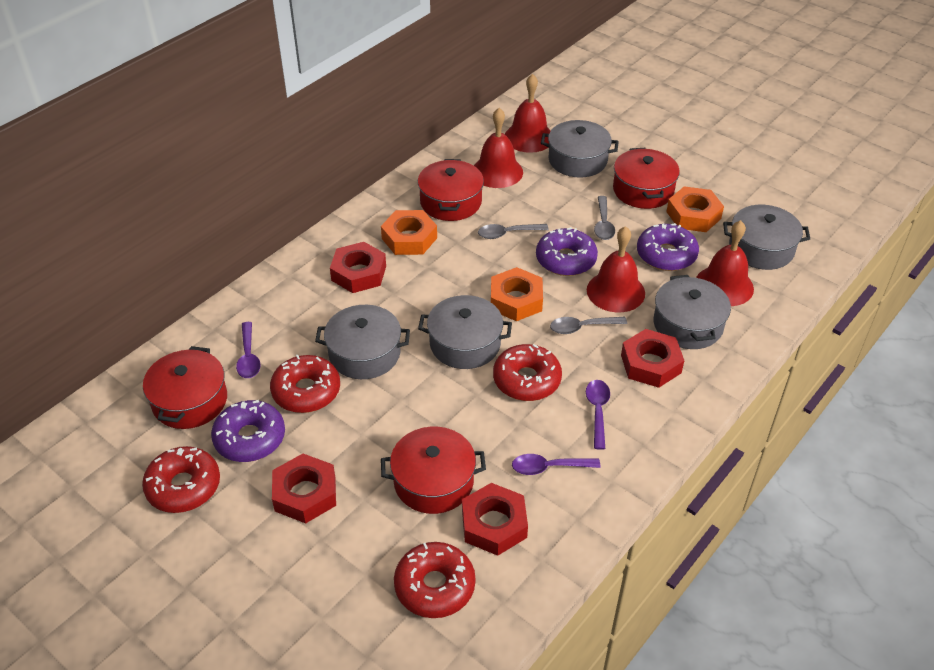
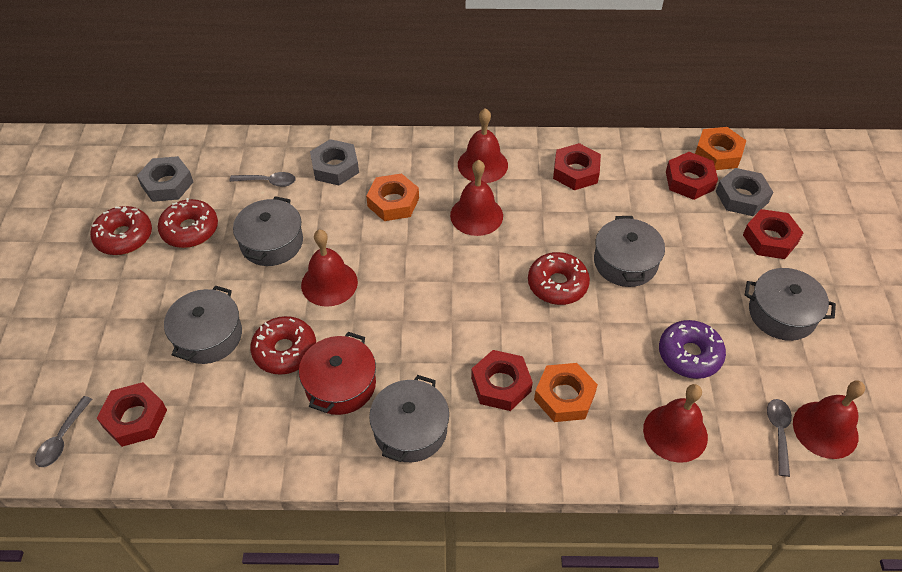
grey nut: none = 0 -> [137,156,193,202] [310,139,359,185] [716,168,773,216] = 3
purple donut: [211,400,285,462] [536,227,598,276] [637,223,699,271] = 3 -> [659,320,726,379] = 1
purple spoon: [236,322,261,378] [512,454,601,475] [586,380,610,450] = 3 -> none = 0
red bell: [474,108,523,188] [505,74,550,153] [587,226,645,312] [696,220,754,306] = 4 -> [301,230,358,307] [450,160,503,236] [458,108,508,183] [643,384,708,463] [793,381,865,459] = 5
red nut: [272,454,336,523] [330,242,386,293] [462,483,528,556] [621,329,684,388] = 4 -> [97,382,167,447] [471,350,533,411] [553,143,601,190] [666,152,718,200] [743,209,803,259] = 5
red pot: [143,346,227,429] [381,427,486,514] [418,159,484,221] [613,148,680,209] = 4 -> [299,332,376,415] = 1

